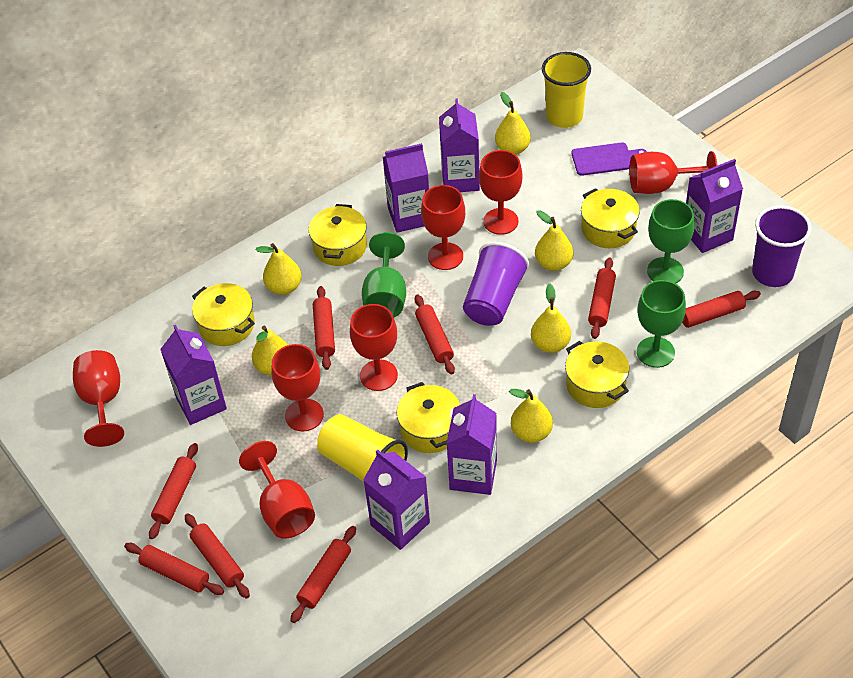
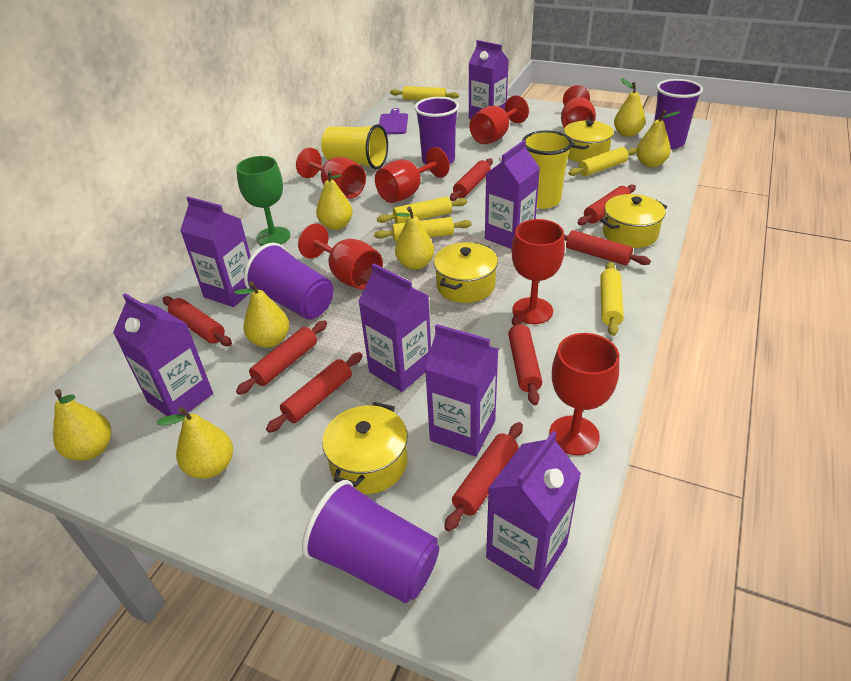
green goblet: [362,232,406,317] [637,280,686,368] [647,199,695,283] = 3 -> [236,156,290,246] = 1
purple carton: [160,325,227,425] [363,450,430,550] [383,143,429,233] [439,98,480,192] [446,394,497,495] [686,159,743,253] = 6 -> [113,293,213,416] [180,197,251,307] [358,263,431,392] [425,324,498,457] [468,40,509,119] [485,140,540,249] [486,431,581,590] = 7
purple cup: [463,242,529,326] [752,206,811,287] = 2 -> [244,243,333,320] [302,480,439,603] [414,97,459,165] [654,79,703,149] = 4
yellow pear: [252,326,288,376] [255,243,302,295] [495,92,531,155] [509,389,553,443] [531,283,571,353] [535,210,573,271] = 6 -> [53,389,111,461] [157,407,233,479] [234,281,289,348] [316,170,353,230] [395,207,434,270] [614,78,646,137] [636,110,681,167] = 7
yellow pot: [192,283,255,346] [309,204,367,266] [397,382,460,453] [565,341,629,408] [581,188,640,248] = 5 -> [322,402,408,494] [434,242,498,303] [564,120,614,162] [600,194,667,248] = 4
yellow rolling pin: none = 0 -> [374,217,472,242] [377,197,467,223] [390,86,459,100] [569,147,637,176] [600,262,624,336] = 5

